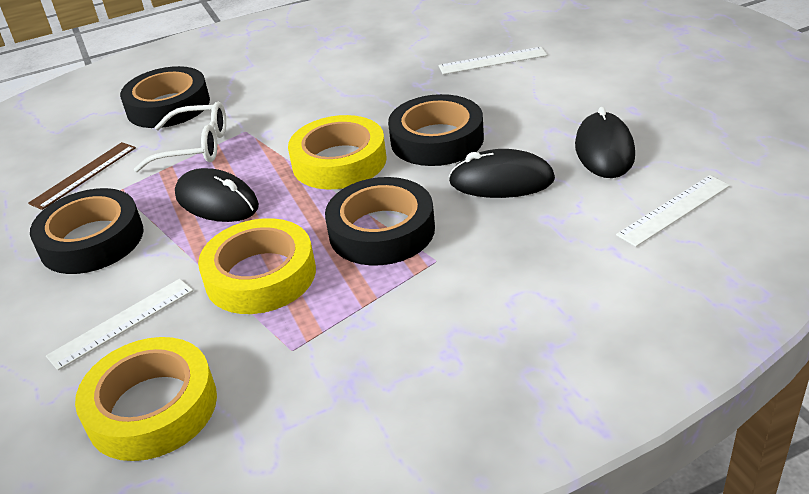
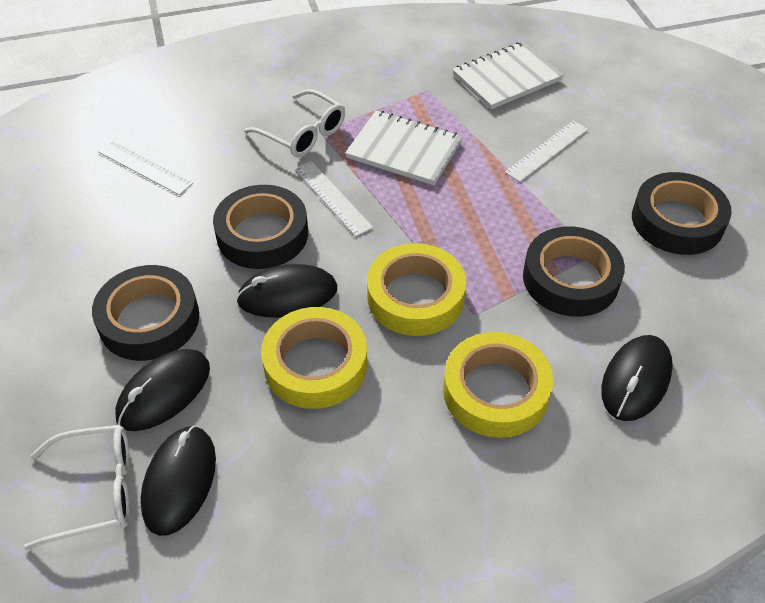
black mouse: [175,168,259,222] [449,149,555,198] [575,107,635,178] = 3 -> [115,349,210,431] [141,425,216,536] [236,264,337,317] [601,335,673,421] = 4
brown ruler: [28,142,136,210] = 1 -> none = 0
white glasses: [133,102,226,172] = 1 -> [24,425,130,550] [244,89,345,157] = 2
white notebook: none = 0 -> [345,111,463,186] [452,42,564,109] = 2

